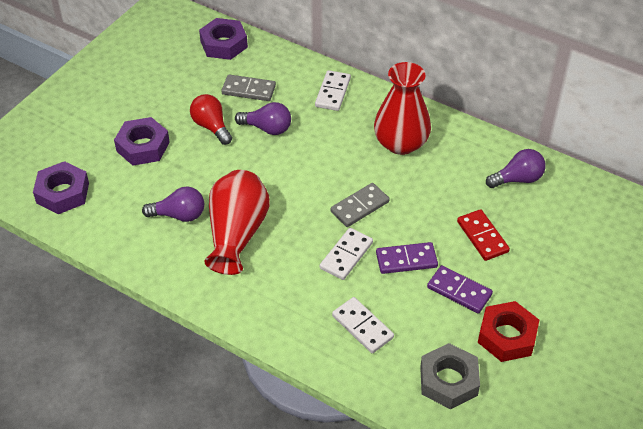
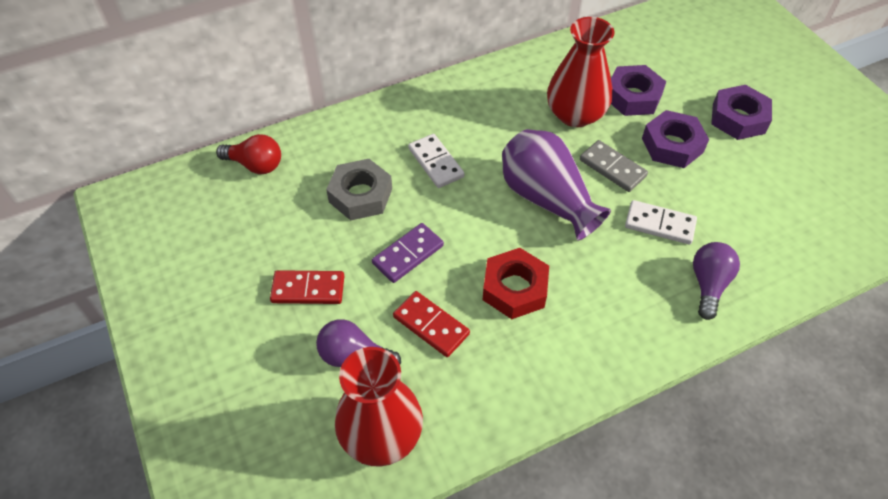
grey domino: [222,74,276,101] [330,183,390,227] = 2 -> [580,140,648,192] = 1
purple domino: [376,242,438,274] [427,265,493,313] = 2 -> [372,223,444,283] = 1
purple light bulb: [142,186,204,222] [235,102,291,135] [486,149,546,188] = 3 -> [316,319,401,367] [693,242,740,320] = 2
purple vase: none = 0 -> [502,129,611,241] = 1
red domino: [457,209,510,261] = 1 -> [270,270,344,304] [393,291,470,357] = 2
white domino: [315,70,351,111] [320,228,373,280] [332,297,394,353] = 3 -> [408,134,465,188] [625,200,697,245] = 2

